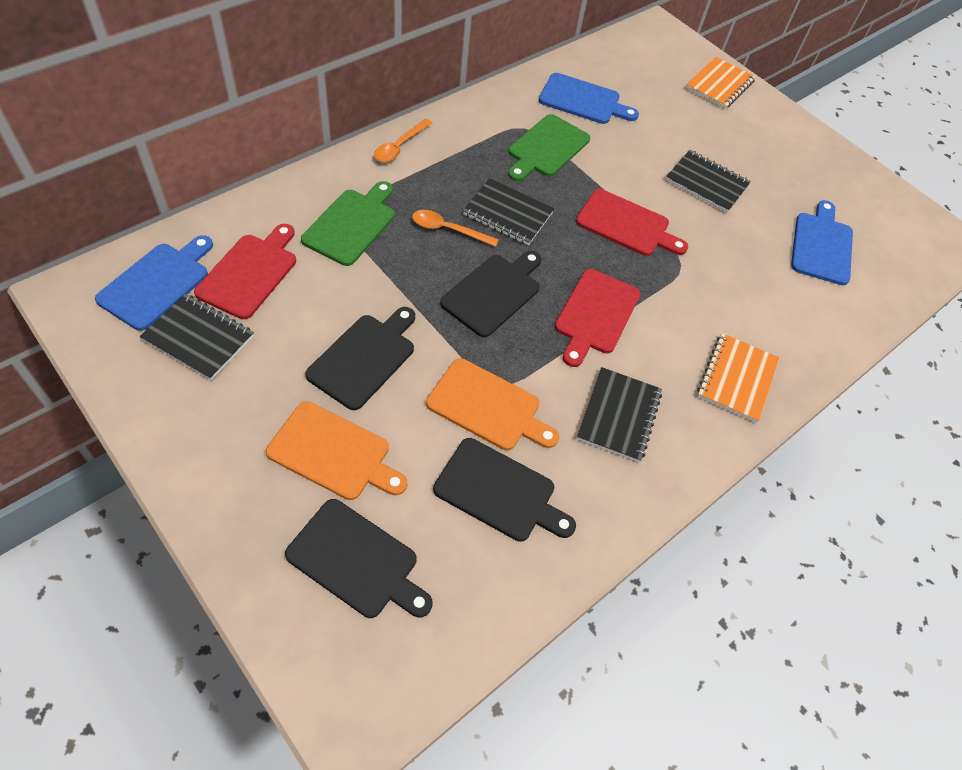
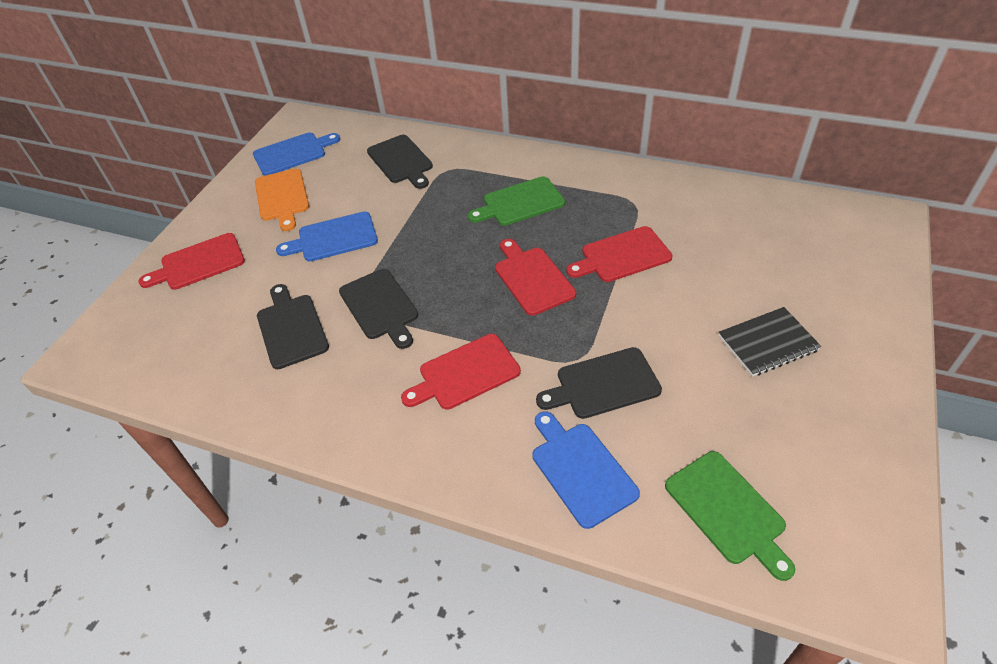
black notebook: [140,294,254,380] [463,178,554,245] [577,367,662,462] [666,150,751,213] = 4 -> [718,307,821,377] = 1
orange cutting board: [266,401,407,500] [426,358,559,450] = 2 -> [255,169,309,231] = 1
orange notebook: [686,57,755,109] [697,333,779,423] = 2 -> none = 0
orange spoon: [374,119,432,162] [412,210,499,247] = 2 -> none = 0
red cutting board: [194,224,296,319] [555,269,641,367] [576,189,688,256] = 3 -> [138,233,245,290] [401,334,521,410] [495,239,576,316] [566,226,672,282] = 4

